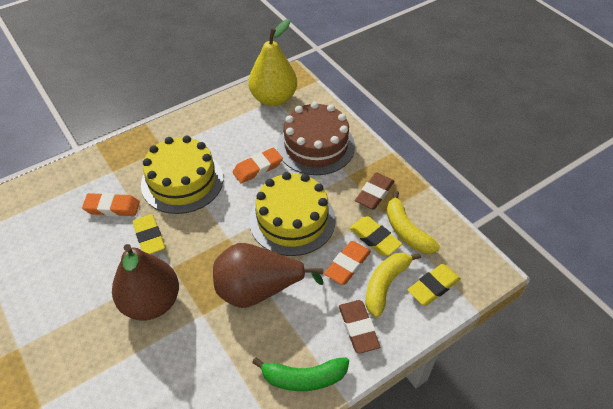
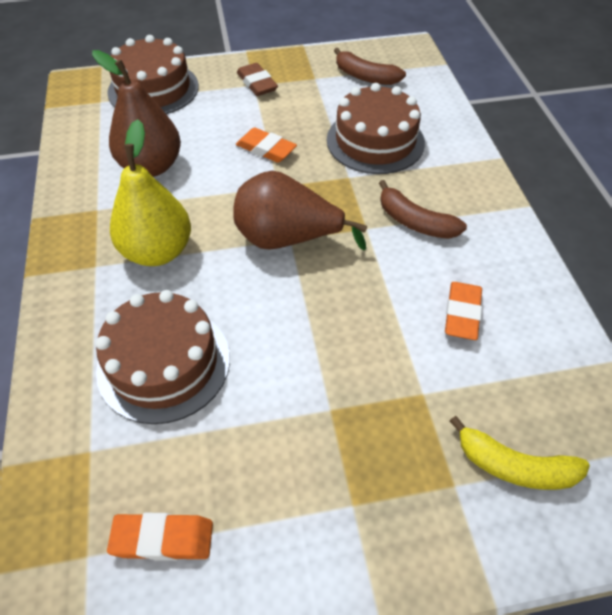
brown banana: none = 0 -> [334,48,406,85] [379,180,467,239] = 2
brown cake: [277,102,355,175] = 1 -> [95,290,230,424] [107,35,199,114] [327,83,425,174] = 3
brown eraser: [339,300,380,354] [355,173,394,210] = 2 -> [237,63,278,96] = 1
green banana: [252,357,349,391] = 1 -> none = 0
yellow banana: [365,253,421,317] [387,191,440,254] = 2 -> [449,416,590,490] = 1
yellow cake: [141,136,223,214] [249,172,335,256] = 2 -> none = 0
yellow eraser: [132,214,165,254] [349,216,402,256] [407,264,461,306] = 3 -> none = 0

